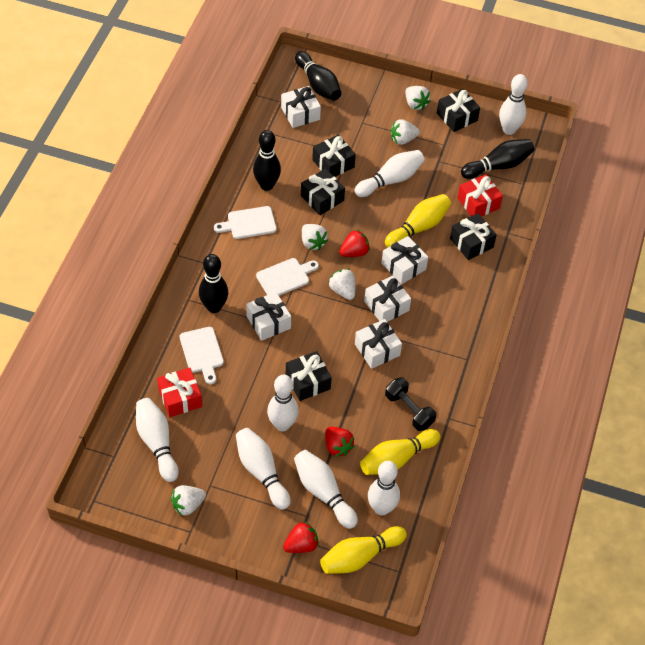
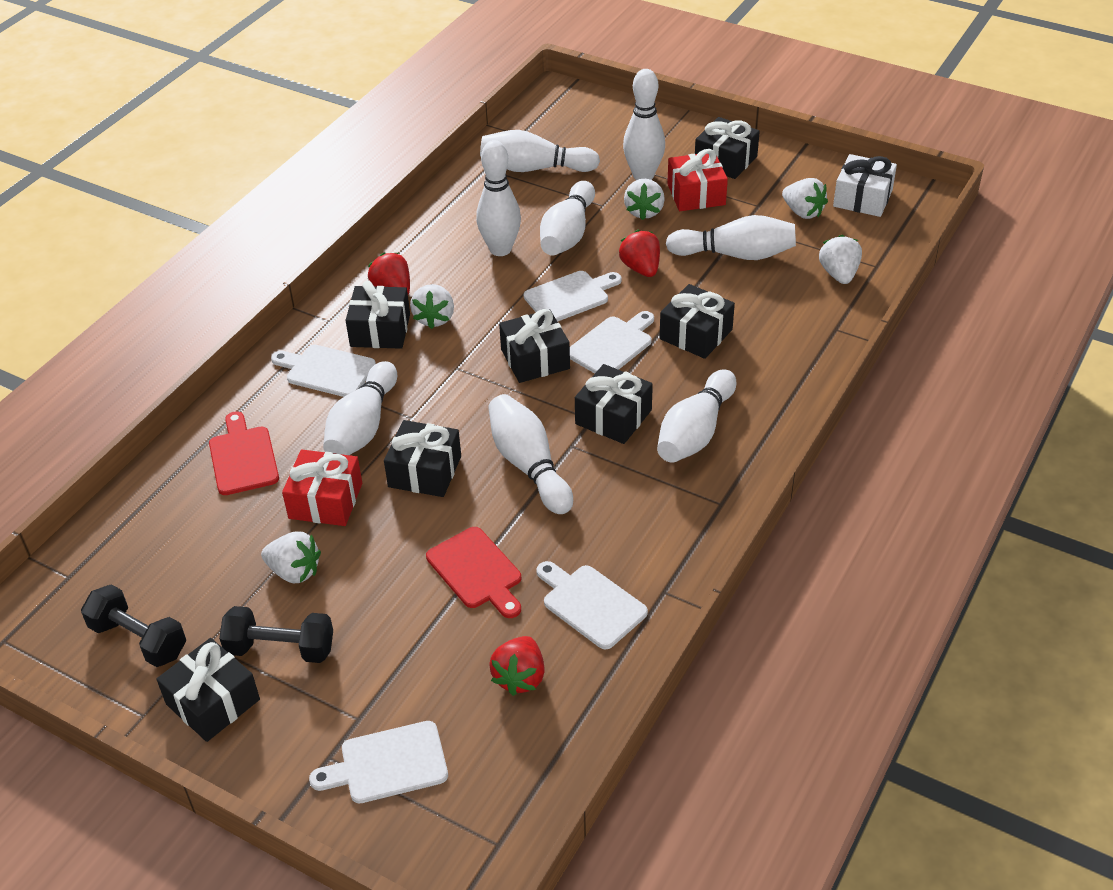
black bowling pin: [199,254,228,313] [253,130,281,191] [295,51,341,101] [461,139,535,179] = 4 -> none = 0
black dumbbell: [385,377,436,431] = 1 -> [81,584,186,667] [219,606,333,663] = 2
black gift: [286,351,332,401] [301,169,345,215] [312,135,356,177] [437,89,480,132] [450,213,497,260] = 5 -> [156,638,260,742] [346,280,410,349] [384,420,461,497] [499,309,570,383] [575,364,653,444] [659,284,735,359] [695,117,760,179] = 7
red cutting board: none = 0 -> [209,411,279,495] [426,527,521,618] = 2
white bowling pin: [136,398,179,482] [236,428,291,510] [267,375,299,432] [294,450,358,529] [354,150,425,197] [368,461,400,516] [499,74,528,135] = 7 -> [323,361,397,455] [476,140,521,256] [480,130,600,172] [488,394,573,514] [540,181,595,255] [623,69,665,180] [657,369,737,463] [666,215,796,260] = 8
white cutting board: [180,327,224,384] [214,206,277,239] [256,258,319,296] = 3 -> [271,345,376,397] [309,721,448,803] [524,271,622,322] [536,561,648,650] [570,311,654,373] = 5
white gift: [246,292,291,341] [281,86,321,128] [355,319,402,369] [364,275,411,322] [381,236,428,284] = 5 -> [833,154,897,217] = 1
yellow bowling pin: [320,526,407,574] [360,429,440,475] [385,194,451,247] = 3 -> none = 0

